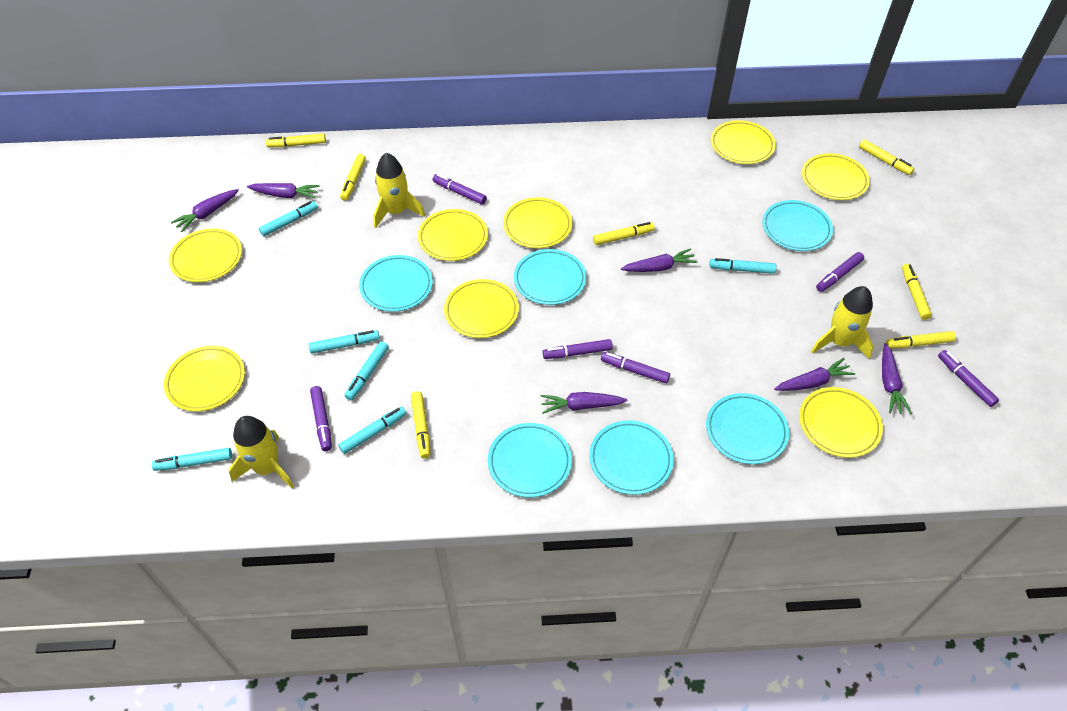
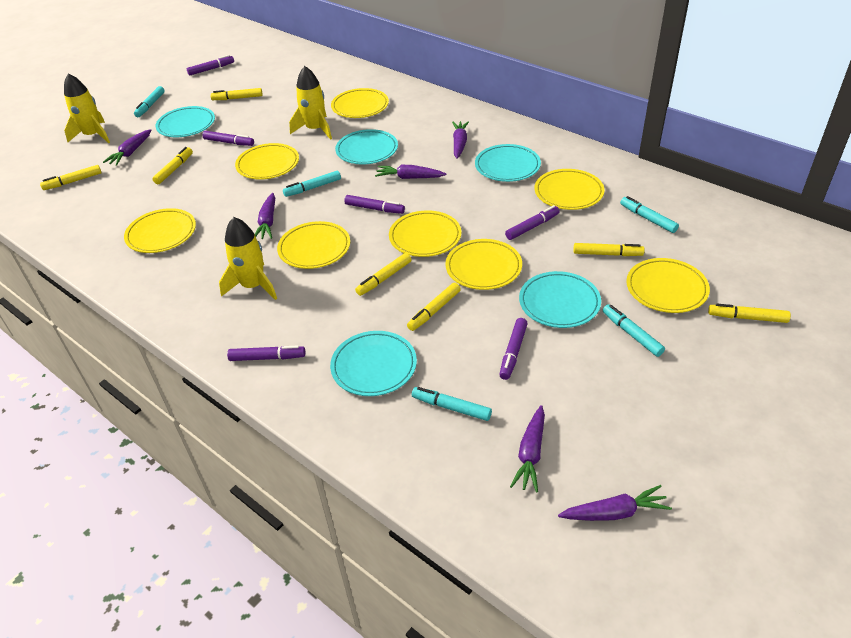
turquoise marker: [152,448,232,471] [259,201,318,236] [309,330,380,354] [338,406,406,454] [345,341,389,400] [709,258,777,274] = 6 -> [134,86,165,117] [283,171,341,197] [412,387,492,421] [603,304,665,357] [620,196,679,233] = 5
turquoise plate: [359,255,433,312] [488,423,572,497] [514,249,586,305] [589,420,673,495] [706,393,789,464] [762,200,833,251] = 6 -> [155,106,215,137] [330,331,417,396] [335,129,398,164] [475,144,541,182] [519,271,601,328] = 5

